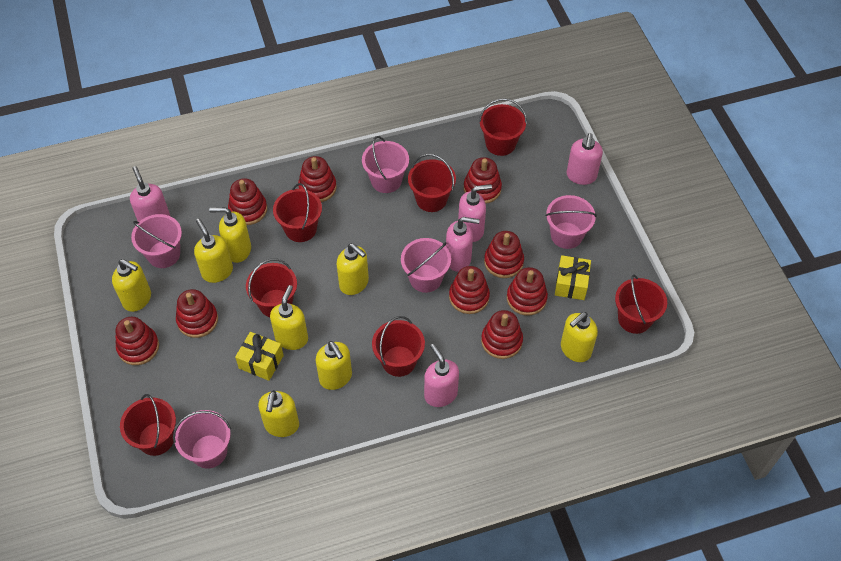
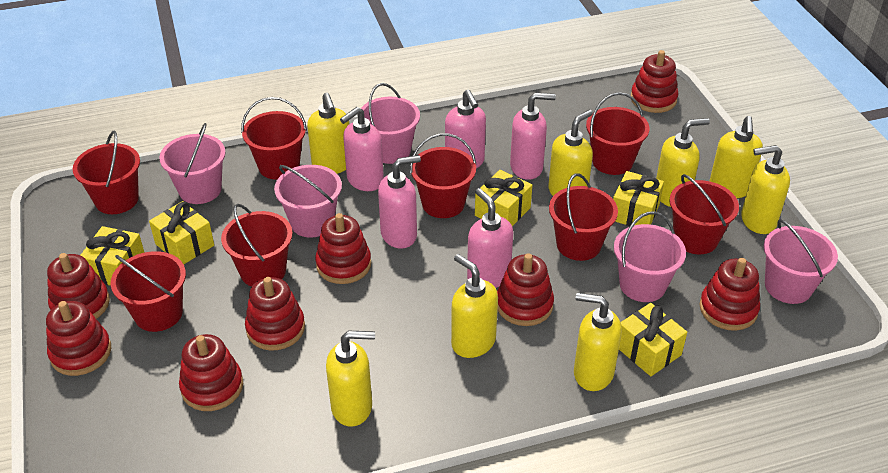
red bucket: [120,394,176,456] [246,259,297,317] [273,183,322,242] [372,316,425,377] [408,154,456,212] [479,98,527,156] [615,275,667,334] = 7 -> [73,131,140,214] [111,251,186,332] [221,204,293,287] [241,97,307,180] [410,133,476,218] [549,173,618,261] [586,92,650,175] [669,174,739,254] = 8
red stacking toy: [115,317,159,365] [176,289,218,338] [228,178,267,225] [298,156,337,202] [449,266,490,314] [464,157,502,204] [481,310,523,359] [484,231,524,278] [507,267,548,315] = 9 -> [46,301,111,376] [47,253,110,319] [179,334,243,411] [245,277,305,351] [315,213,371,284] [497,253,554,326] [631,50,678,113] [699,258,760,331] = 8
yellow gift: [235,332,284,381] [555,255,591,300] = 2 -> [81,226,145,286] [149,201,214,264] [475,170,532,226] [613,171,664,226] [619,303,687,376] = 5

